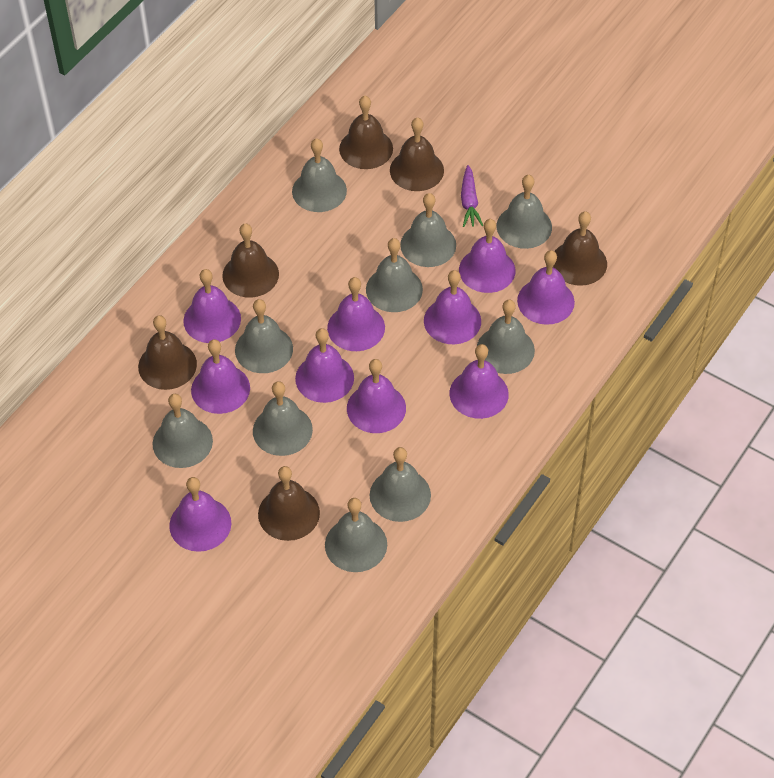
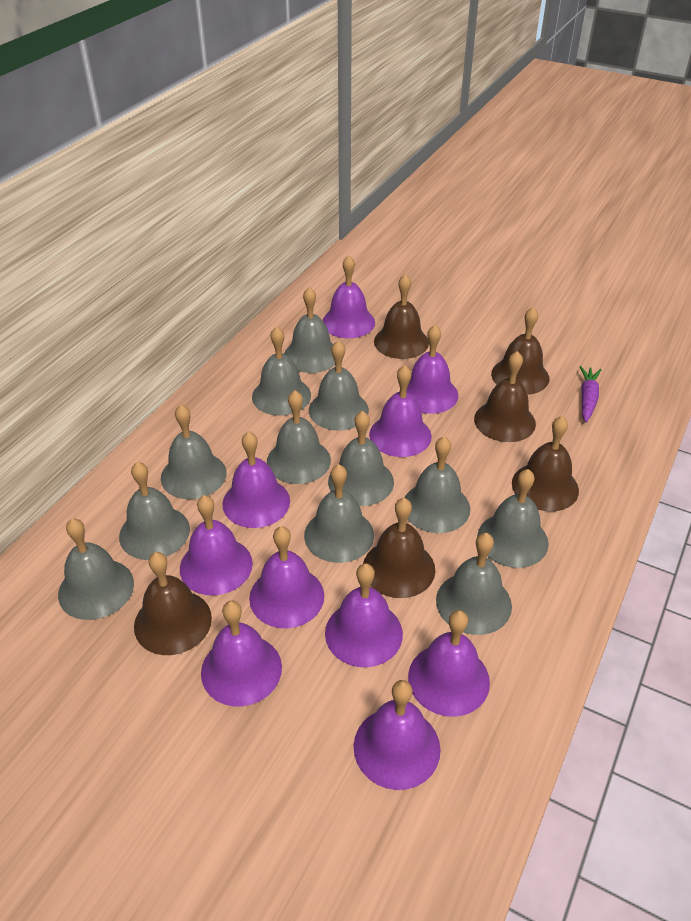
grey bell: [152,394,213,468] [235,299,293,373] [253,381,313,456] [292,138,347,212] [325,498,387,572] [366,238,423,312] [370,447,431,522] [400,193,456,267] [477,300,535,374] [497,175,552,249] = 10 -> [58,518,134,620] [119,462,190,560] [161,405,227,499] [252,326,311,416] [267,390,331,484] [284,287,335,373] [304,464,374,563] [309,340,369,431] [328,411,394,506] [405,436,470,533] [436,533,512,635] [477,469,549,568] = 12

